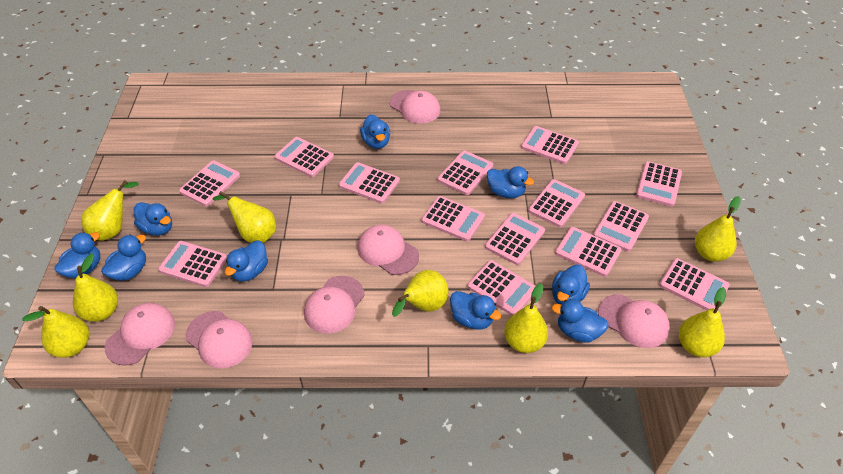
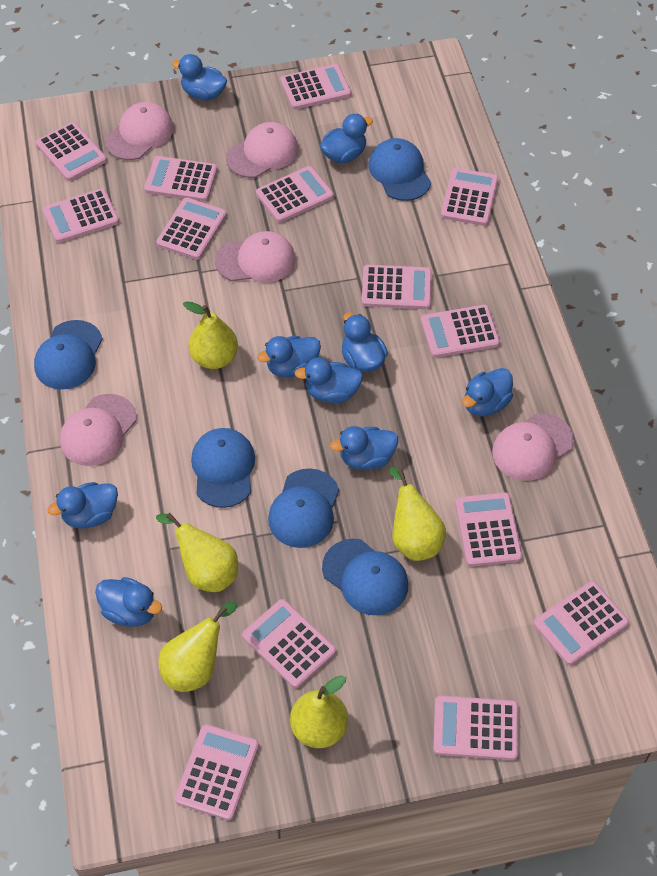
blue cap: none = 0 -> [34,320,103,390] [191,428,255,508] [268,468,339,548] [322,539,408,615] [368,138,431,201] = 5
pink cap: [105,303,175,366] [186,311,253,368] [304,276,365,334] [357,225,419,275] [390,90,440,124] [598,294,670,348] = 6 -> [60,394,137,466] [105,102,174,160] [215,231,296,282] [226,122,298,178] [492,413,574,481] = 5
yellow pear: [22,306,89,358] [73,253,118,322] [81,180,138,241] [213,191,276,243] [392,270,449,317] [504,283,548,353] [679,287,726,357] [695,196,741,262] = 8 -> [156,513,238,592] [159,602,237,692] [183,301,238,369] [290,675,348,748] [389,467,446,561] = 5

